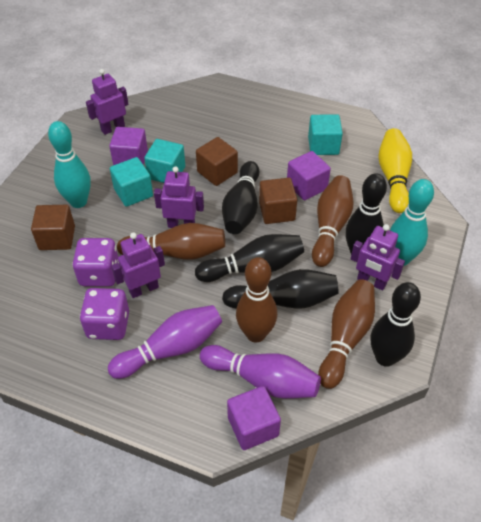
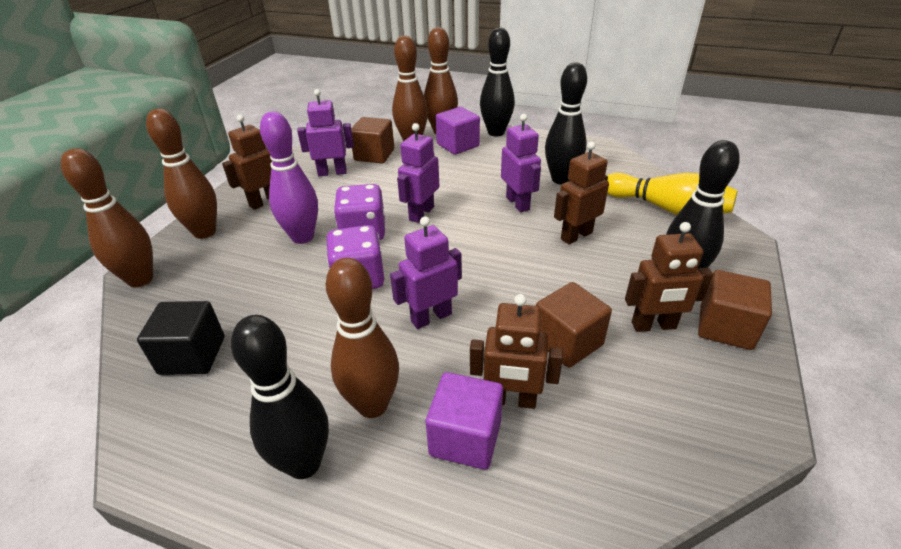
black bowling pin: [195,234,304,282] [222,161,259,234] [222,269,339,309] [345,173,387,254] [371,282,421,367] = 5 -> [231,315,329,479] [480,27,515,136] [545,62,587,185] [666,140,740,269] = 4
black cube: none = 0 -> [137,301,225,375] = 1
brown bowling pin: [117,223,225,260] [236,257,277,343] [312,175,354,267] [318,279,375,389] = 4 -> [61,148,153,287] [146,109,217,239] [326,258,399,418] [392,35,428,141] [424,27,458,134] = 5
brown robot: none = 0 -> [222,115,272,210] [470,294,563,409] [554,141,609,244] [625,222,713,332] = 4
purple bowling pin: [108,305,222,379] [200,345,321,399] = 2 -> [260,111,318,244] = 1
purple cube: [109,127,148,165] [227,386,281,450] [287,151,331,200] = 3 -> [426,372,503,470] [436,107,480,155] = 2
turquoise bowling pin: [48,121,91,208] [390,179,434,266] = 2 -> none = 0
turquoise cube: [110,157,153,207] [144,139,185,183] [308,114,343,155] = 3 -> none = 0

